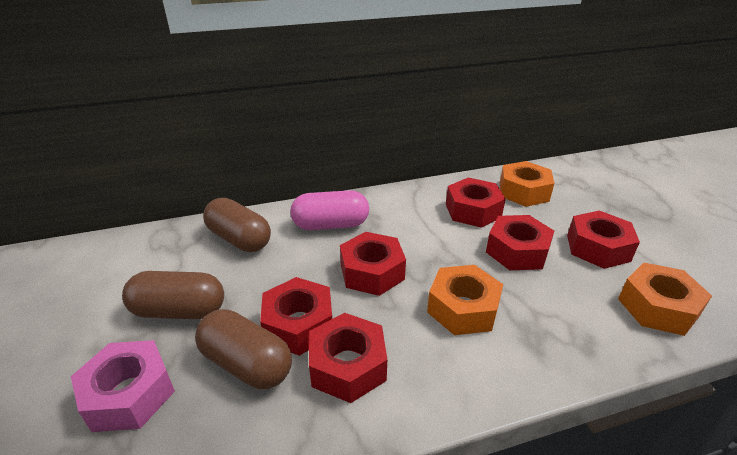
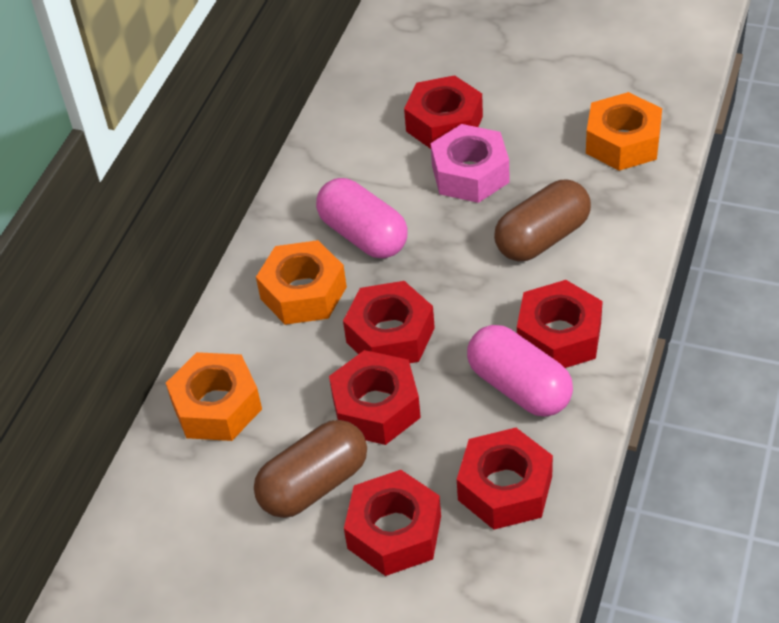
brown capsule: [122,271,224,319] [195,309,292,389] [203,198,271,252] = 3 -> [254,420,367,518] [494,180,591,261] = 2
pink capsule: [290,190,369,230] = 1 -> [316,178,408,258] [467,325,573,417] = 2

